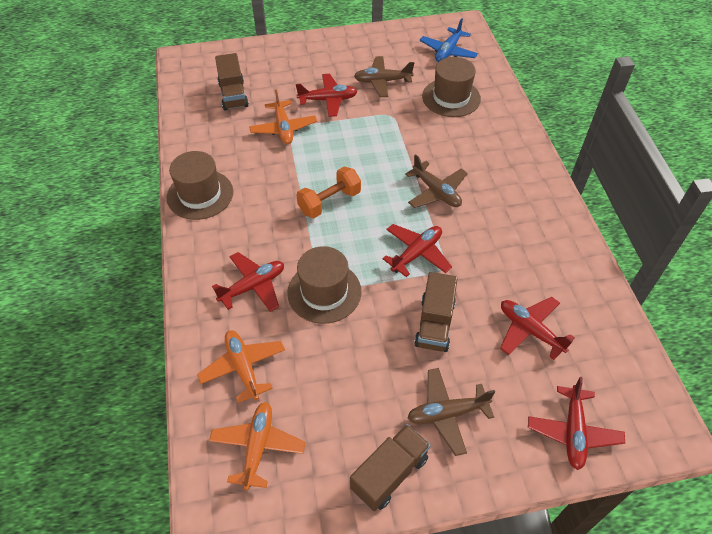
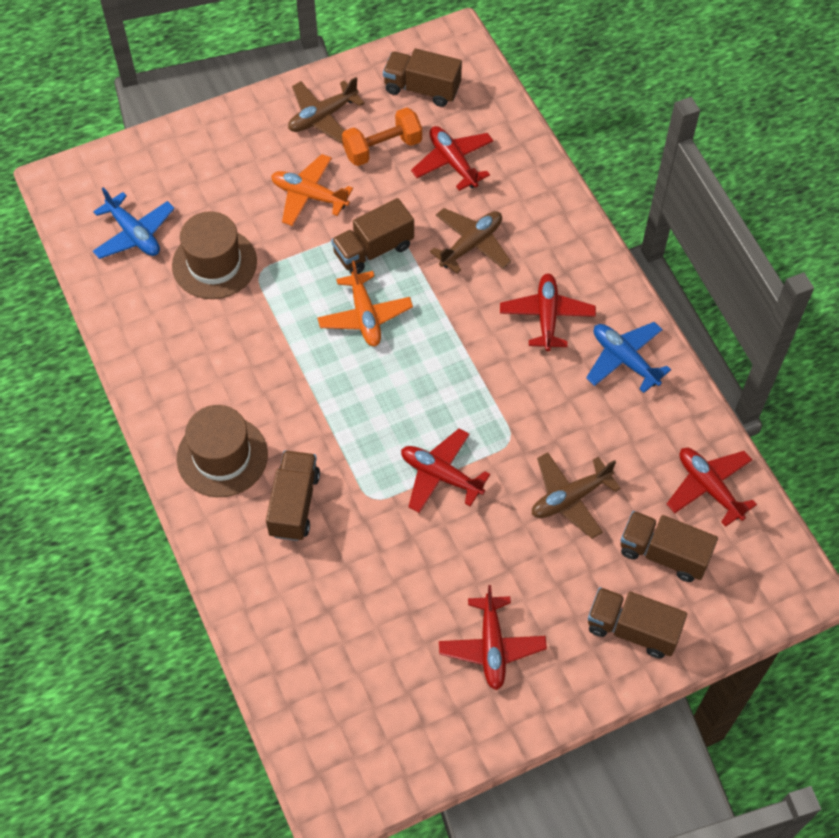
blue plane: [419,18,478,62] = 1 -> [93,187,175,259] [586,322,671,393] = 2
brown hat: [166,151,233,220] [287,246,361,324] [422,57,481,117] = 3 -> [172,211,257,299] [177,405,268,497] = 2
brown truck: [215,53,249,110] [350,424,431,511] [414,272,458,352] = 3 -> [266,450,320,541] [331,198,414,274] [383,49,462,107] [588,587,687,658] [620,511,718,582] = 5
orange plane: [197,330,285,403] [209,402,306,490] [249,89,317,144] = 3 -> [271,154,353,226] [317,261,413,346] = 2

